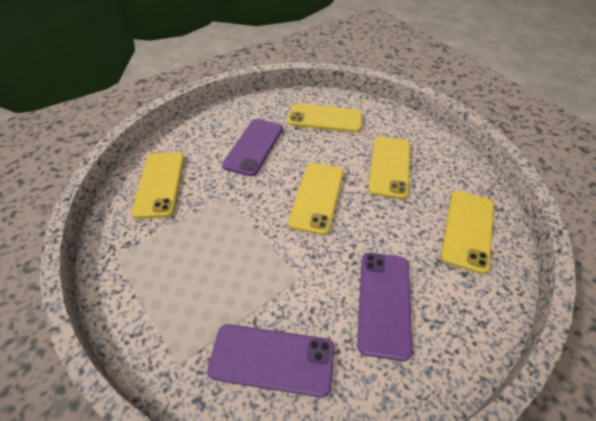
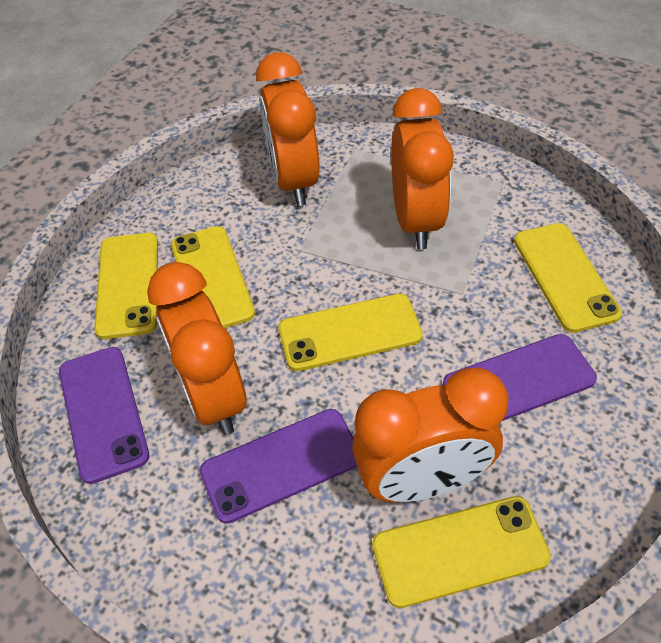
orange clock: none = 0 -> [147,262,247,435] [256,52,320,206] [352,367,509,502] [391,88,454,249] = 4

